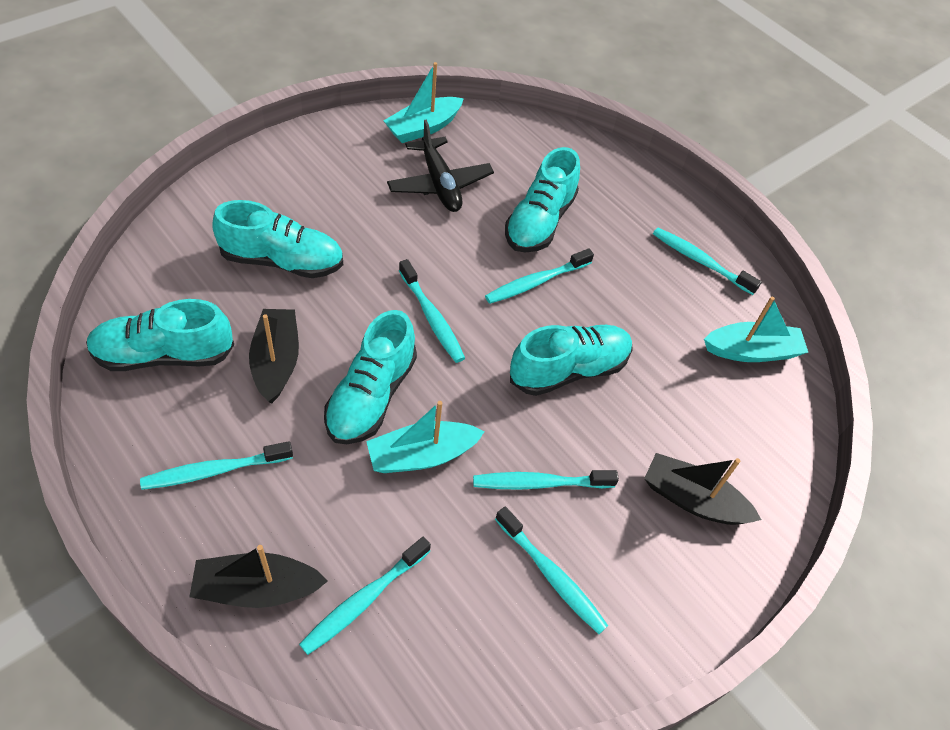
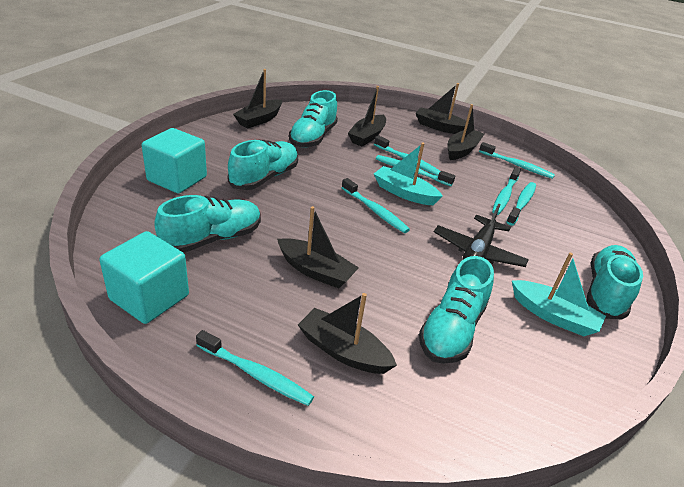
black boat: [189,545,328,608] [249,309,299,404] [644,453,761,525] = 3 -> [233,69,282,128] [277,206,359,288] [298,293,397,374] [348,86,386,146] [416,83,466,134] [447,104,484,160] = 6
turquoise boat: [366,401,485,473] [383,62,464,143] [704,297,808,362] = 3 -> [374,143,443,205] [512,252,606,336] = 2
turquoise cube: none = 0 -> [100,231,189,324] [142,128,207,193] = 2

